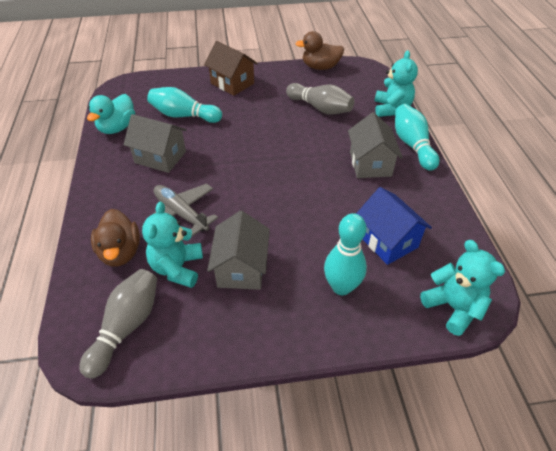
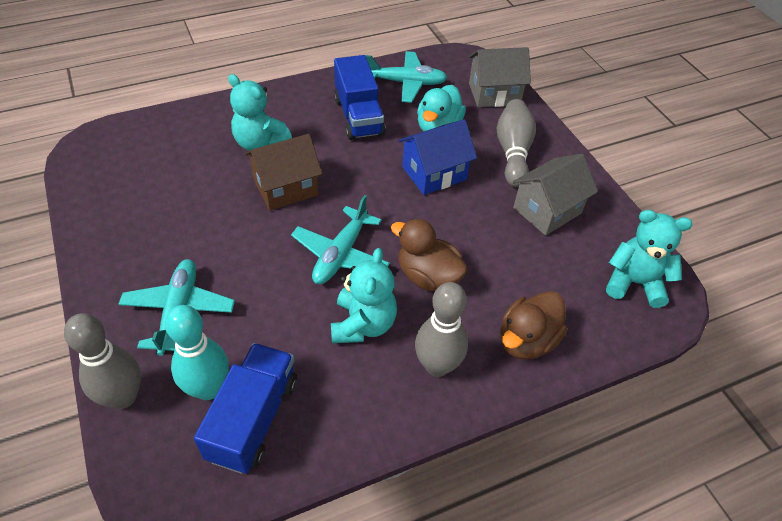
blue truck: none = 0 -> [194,343,297,474] [334,55,385,140] = 2
grey bowling pin: [79,269,157,379] [286,83,354,115] = 2 -> [64,313,141,409] [415,282,468,377] [497,99,536,187] = 3
grey house: [124,114,187,173] [207,211,270,290] [348,112,403,178] = 3 -> [469,47,531,107] [513,154,598,236] = 2
grey plane: [142,184,218,237] = 1 -> none = 0
turquoise bowling pin: [147,87,222,123] [324,213,367,295] [395,104,440,171] = 3 -> [165,305,229,400] = 1
turquoise plane: none = 0 -> [119,259,235,356] [291,195,390,284] [365,51,447,103] = 3

